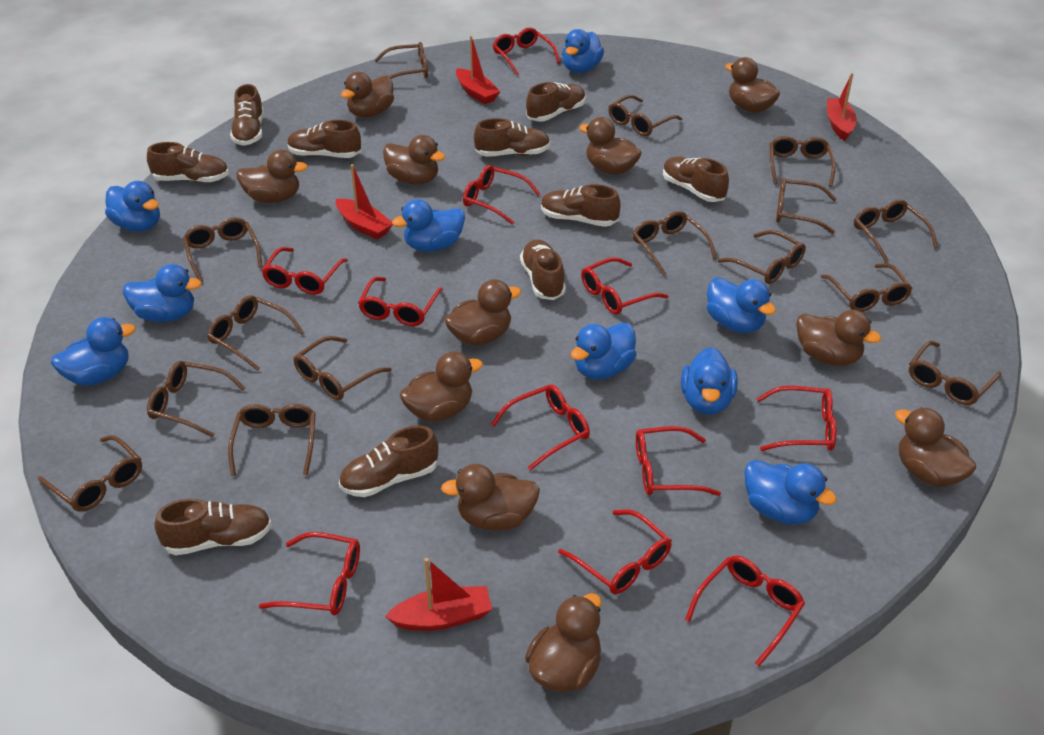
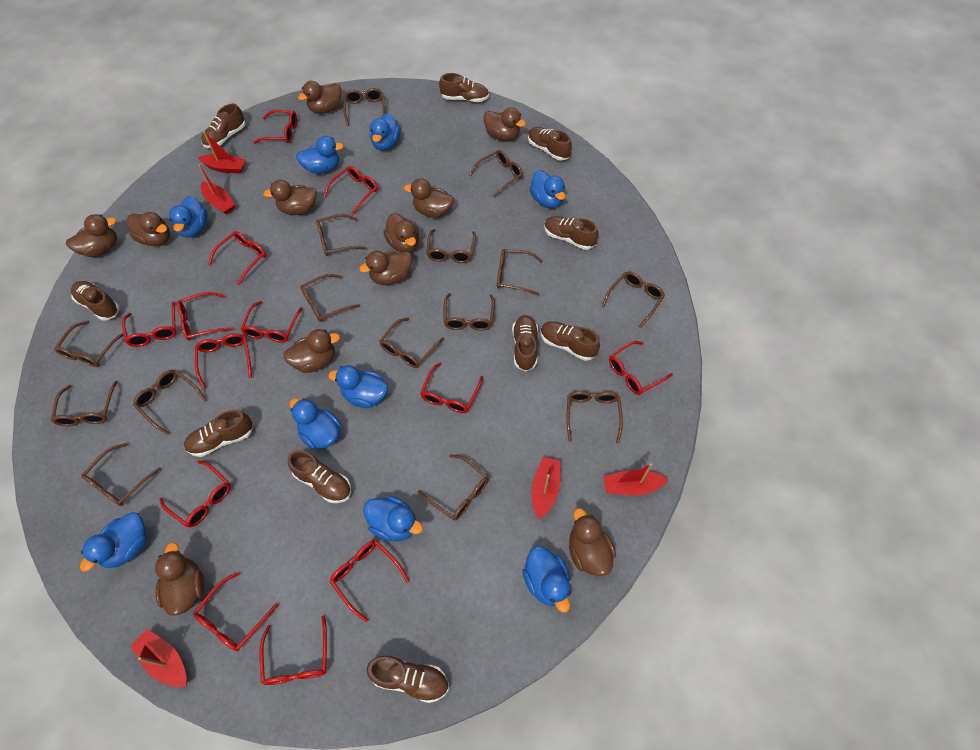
red boat: [336,164,393,240] [385,558,492,631] [456,36,500,104] [827,73,857,141] = 4 -> [131,629,187,687] [198,131,246,173] [198,164,235,215] [531,457,560,519] [603,463,668,495] = 5
red glasses: [259,532,360,616] [262,247,348,295] [358,277,443,326] [463,165,540,225] [491,384,590,471] [493,27,560,75] [558,509,672,594] [581,257,669,315] [636,426,721,496] [685,556,805,666] [756,386,836,451] = 11 -> [122,302,176,347] [159,461,231,527] [177,292,234,341] [194,572,279,651] [195,333,252,389] [208,231,266,285] [241,301,303,343] [253,110,297,144] [259,615,327,685] [323,166,378,215] [330,540,410,622] [420,363,483,413] [609,341,673,395] = 13

